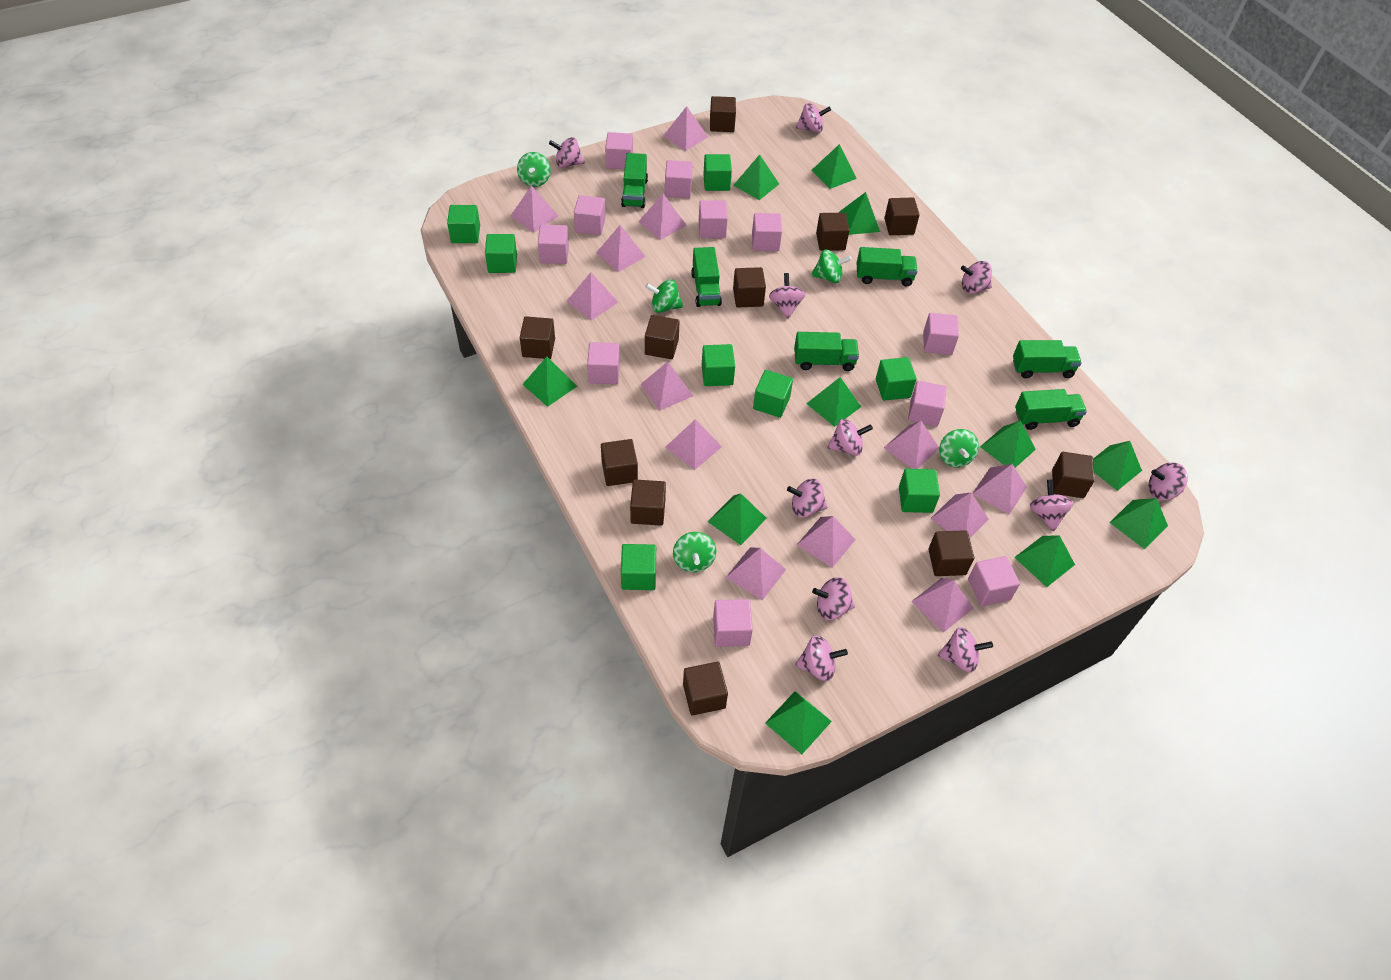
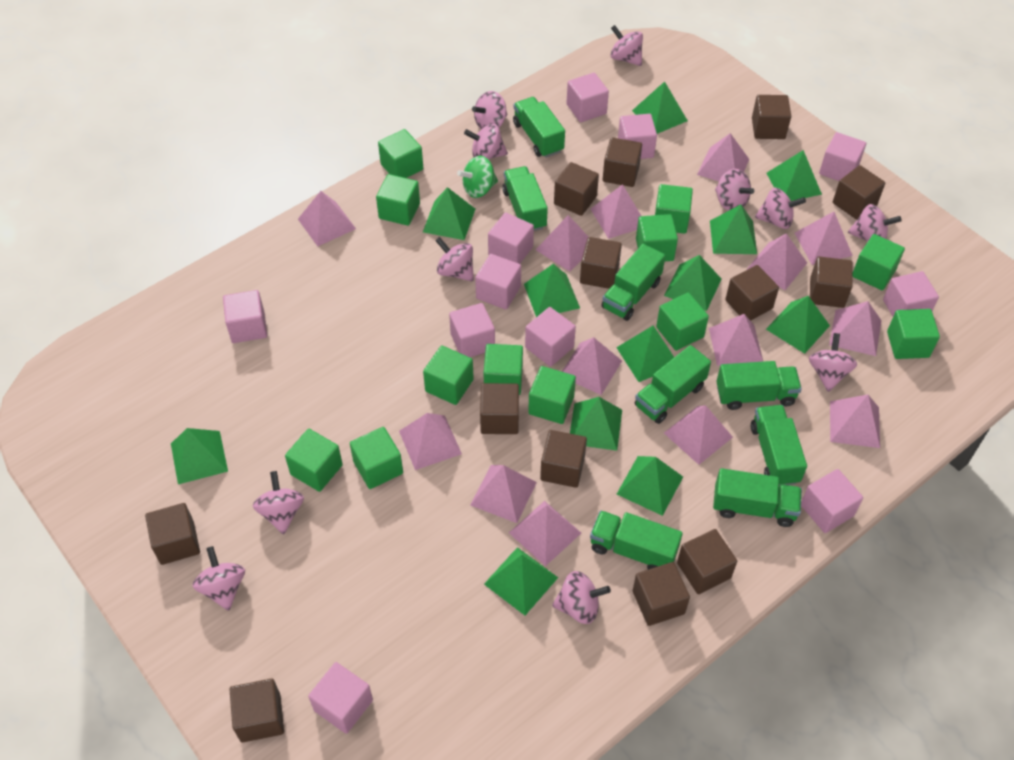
brown cube: [520,316,555,359] [601,439,638,486] [630,479,666,526] [645,315,680,359] [683,662,728,715] [710,96,736,132] [733,267,766,307] [816,213,850,251] [884,198,920,235] [928,530,974,576] [1052,452,1095,498] = 11 -> [145,503,200,565] [229,679,284,742] [480,383,519,434] [540,430,587,488] [554,162,599,216] [580,237,622,289] [603,137,642,187] [633,562,690,626] [677,529,737,594] [725,265,779,321] [752,95,791,139] [810,256,853,308] [833,165,885,220] = 13
green cube: [447,205,480,243] [485,234,517,273] [621,544,656,590] [702,344,735,386] [703,154,732,191] [753,370,793,418] [876,357,917,401] [899,469,940,513] = 8 -> [285,429,343,492] [350,427,403,489] [376,174,420,226] [378,129,423,178] [423,345,474,405] [484,344,523,395] [528,366,576,424] [636,214,678,261] [655,184,693,234] [656,293,709,351] [852,234,905,290] [887,309,940,359] = 12
green pyramid: [522,357,577,407] [708,493,767,545] [733,154,779,200] [765,691,832,754] [806,377,861,427] [812,144,857,189] [839,192,880,235] [980,421,1036,468] [1014,536,1075,587] [1093,441,1142,491] [1109,498,1168,549] = 11 -> [171,428,228,484] [423,187,475,240] [484,547,558,615] [524,264,580,317] [570,397,622,451] [616,326,674,382] [617,456,683,516] [632,81,688,134] [664,255,722,311] [710,204,757,254] [766,150,822,201] [766,296,830,354] = 12
green spinning top: [517,152,551,187] [645,279,683,313] [673,532,716,572] [811,250,852,283] [939,429,979,468] = 5 -> [457,156,498,198] = 1
green truck: [621,153,648,208] [691,247,722,307] [794,332,859,371] [857,247,918,286] [1013,340,1082,378] [1015,389,1087,430] = 6 -> [502,166,548,231] [513,97,565,158] [590,511,683,570] [601,243,665,321] [635,345,711,424] [713,468,802,527] [716,361,802,410] [751,405,807,486] = 8
pink pyramid: [510,186,559,233] [567,272,618,321] [596,225,646,272] [638,194,687,240] [640,361,693,411] [663,106,708,151] [665,419,722,470] [726,547,786,600] [797,516,856,568] [884,421,939,469] [911,578,974,633] [930,492,989,538] [972,464,1027,514] = 13 -> [298,191,356,246] [399,413,462,470] [471,465,537,523] [509,501,581,566] [536,215,588,271] [562,337,622,395] [591,184,641,239] [664,405,733,465] [697,133,749,181] [709,314,763,366] [746,233,807,290] [795,212,853,265] [829,301,881,356] [830,395,880,448] = 14

